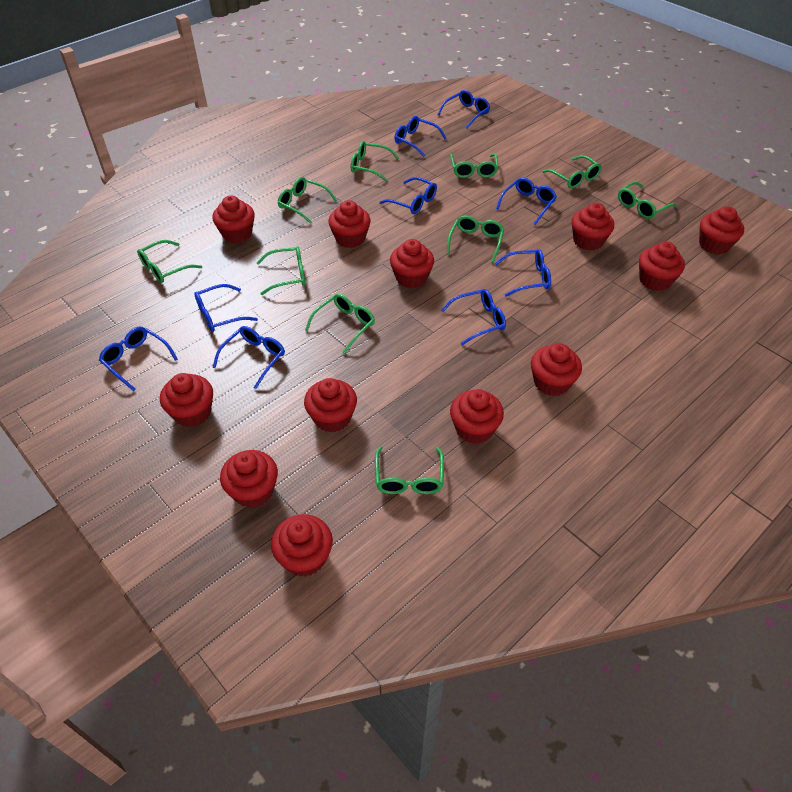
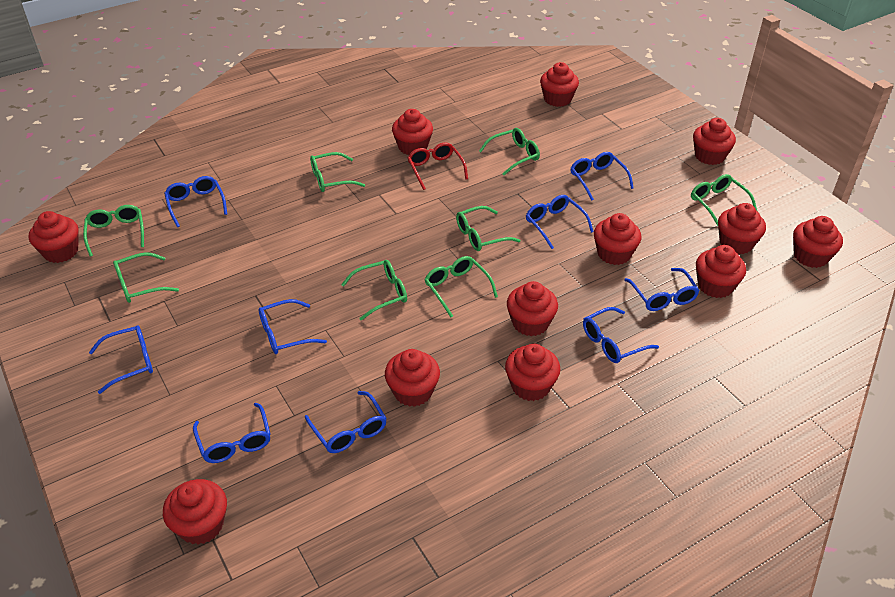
green glasses: [137,240,202,283] [257,246,305,295] [278,177,337,224] [305,294,375,354] [351,141,399,182] [375,447,444,494] [447,215,504,263] [450,153,498,178] [542,155,602,188] [618,182,677,219] = 10 -> [83,205,144,257] [113,252,179,303] [310,152,365,192] [341,260,407,321] [425,256,498,317] [456,206,520,251] [479,128,540,175] [691,174,757,226] = 8
red glasses: none = 0 -> [407,142,468,190] = 1

